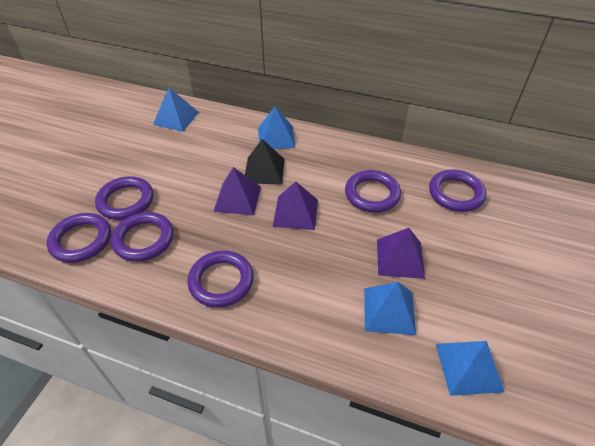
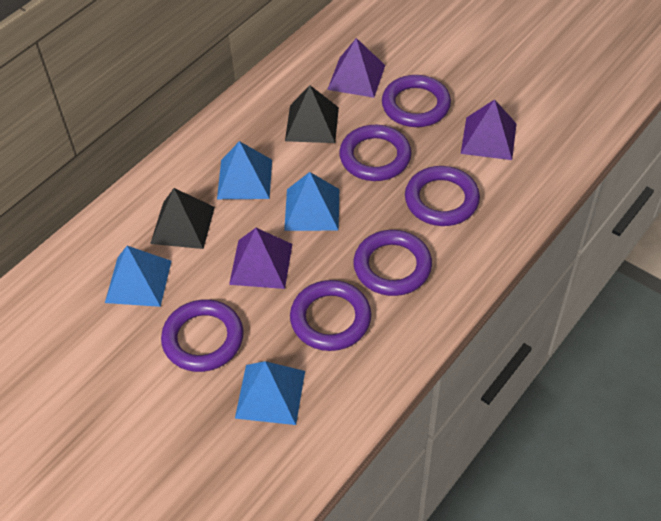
black pyramid: [245,139,285,185] = 1 -> [150,188,215,249] [285,85,339,143] = 2

